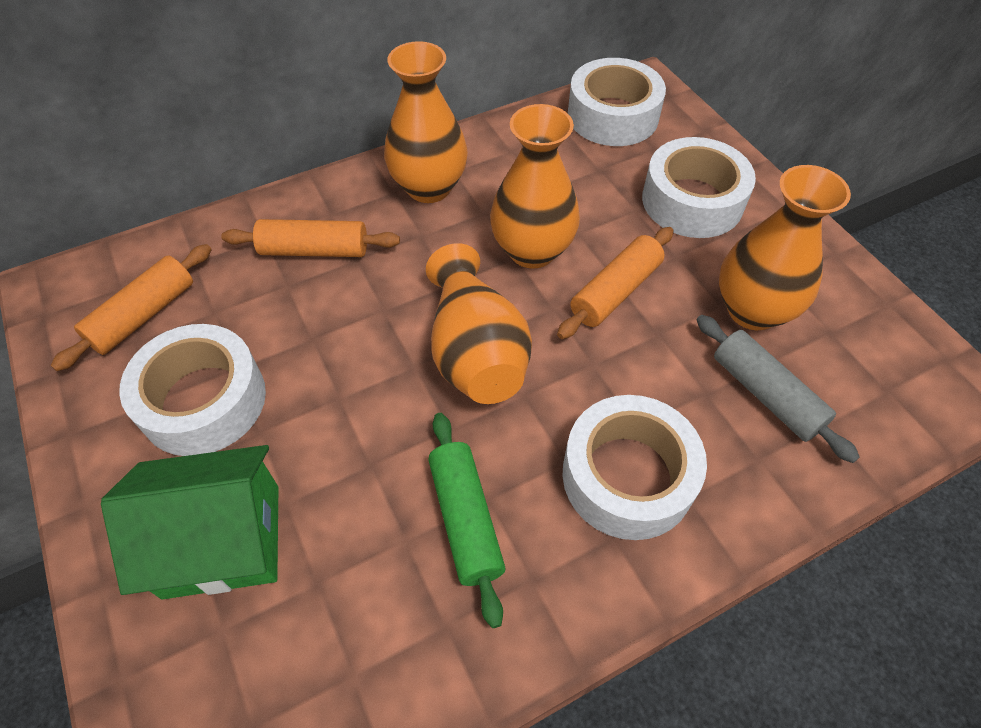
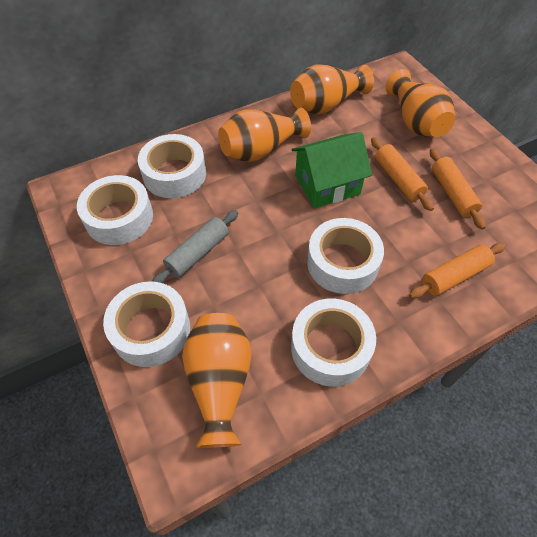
green rolling pin: [428,413,505,628] = 1 -> none = 0
white tape: [119,324,266,456] [562,395,707,540] [568,58,666,146] [642,137,756,238] = 4 -> [77,175,153,245] [103,281,190,367] [138,134,206,198] [291,298,376,387] [307,218,384,294] = 5

